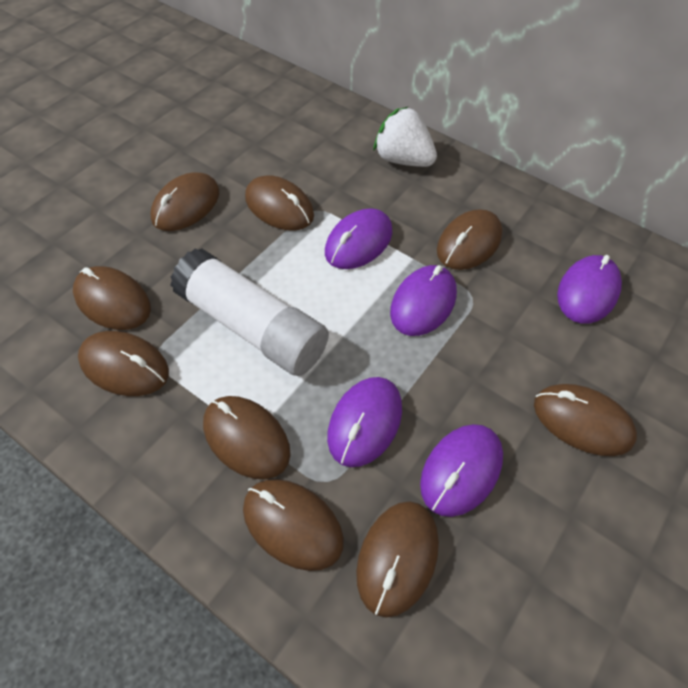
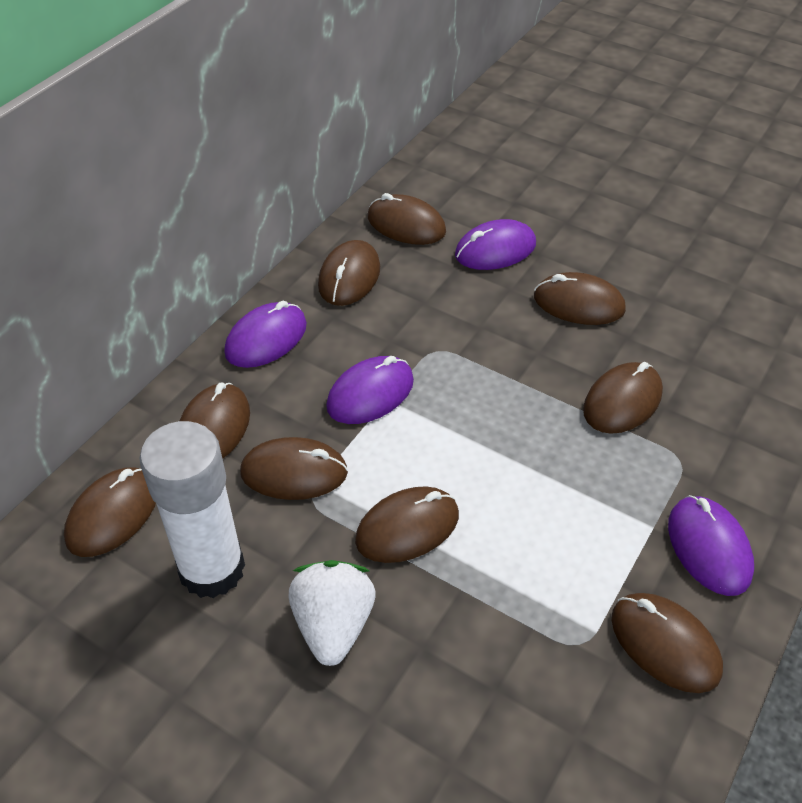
purple mouse: [325,208,392,269] [327,377,402,467] [390,265,457,336] [420,424,503,517] [557,255,622,323] = 5 -> [224,301,307,368] [326,356,414,424] [455,219,536,270] [668,495,754,596] = 4

